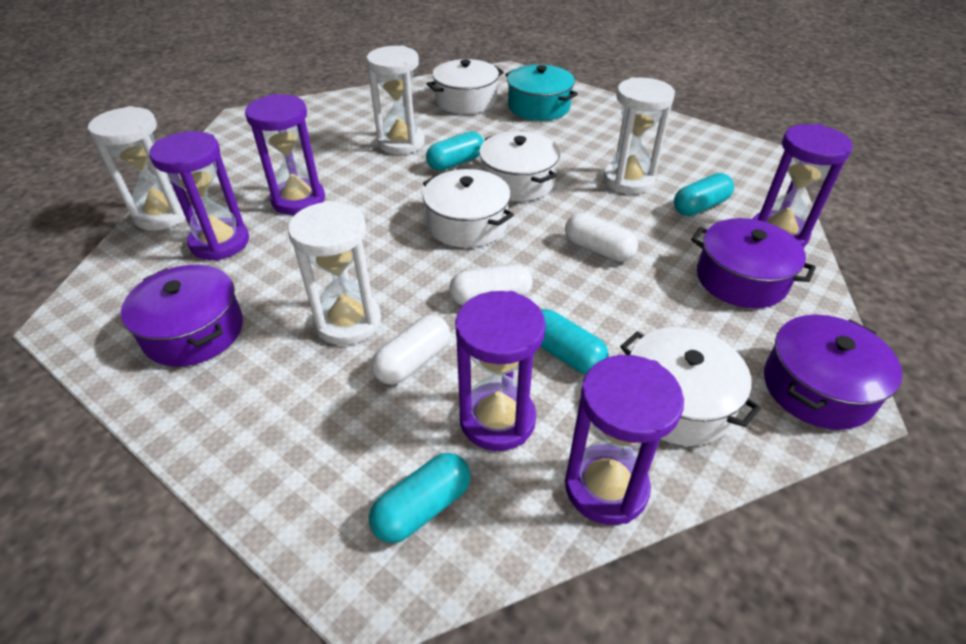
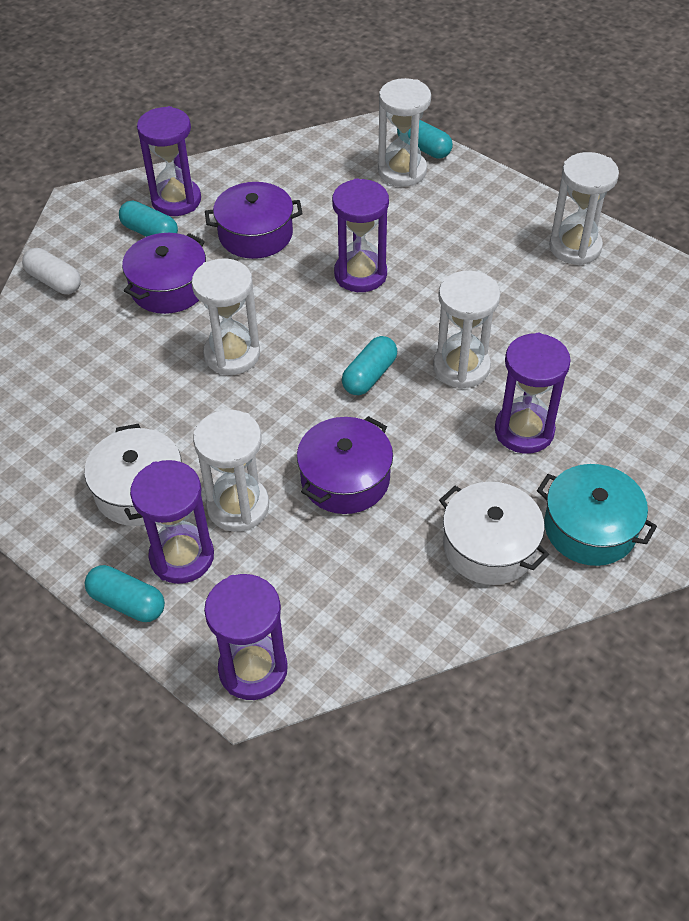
white capsule: [372,315,450,385] [449,265,533,306] [565,213,638,262] = 3 -> [22,248,81,294] = 1
white hourglass: [88,106,186,231] [288,201,381,345] [366,45,425,154] [603,77,675,194] = 4 -> [192,258,260,375] [193,410,269,532] [378,78,431,187] [433,270,500,389] [549,152,619,265] = 5
white pot: [423,169,514,248] [427,59,504,114] [479,131,560,201] [620,327,761,446] = 4 -> [84,424,182,526] [439,482,549,585] = 2

